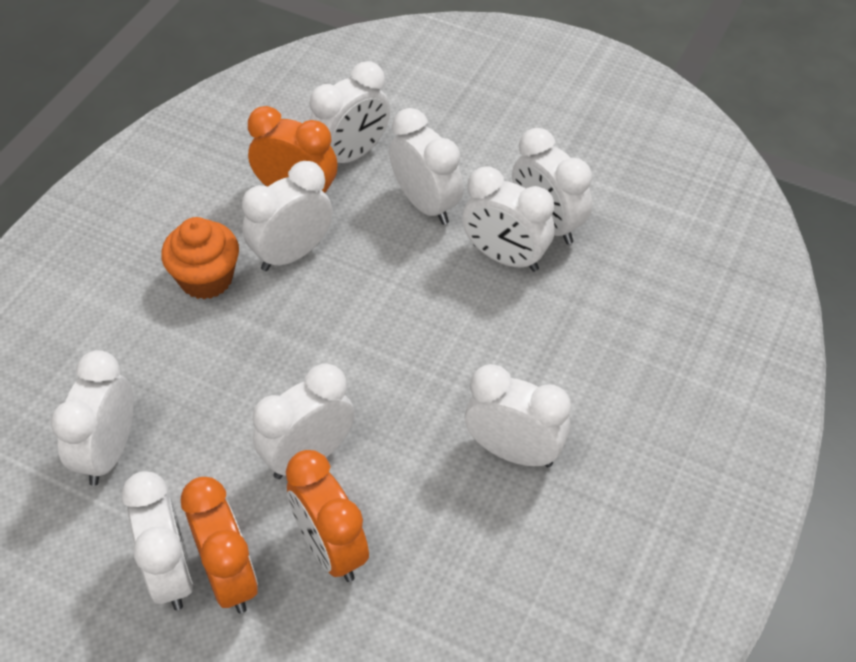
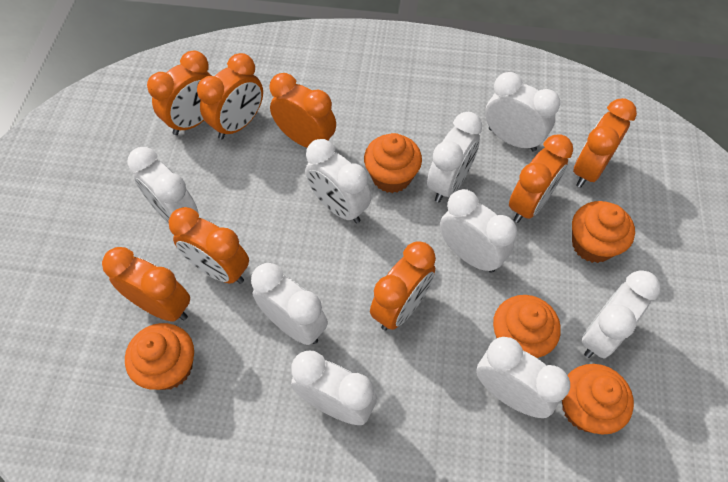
orange clock: [181,477,258,614] [248,106,338,193] [286,450,369,582] = 3 -> [102,247,190,322] [147,51,212,135] [169,207,249,284] [197,53,263,139] [270,73,336,148] [370,241,436,331] [509,134,573,223] [573,98,637,188] = 8
orange cupcake: [161,217,239,299] = 1 -> [125,323,194,390] [364,133,422,193] [493,295,561,358] [562,364,634,435] [572,201,635,263] = 5

